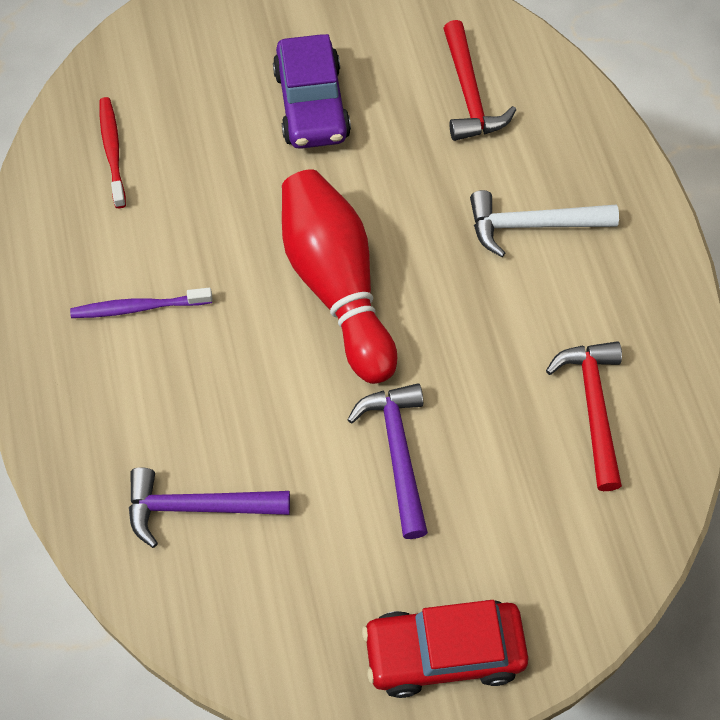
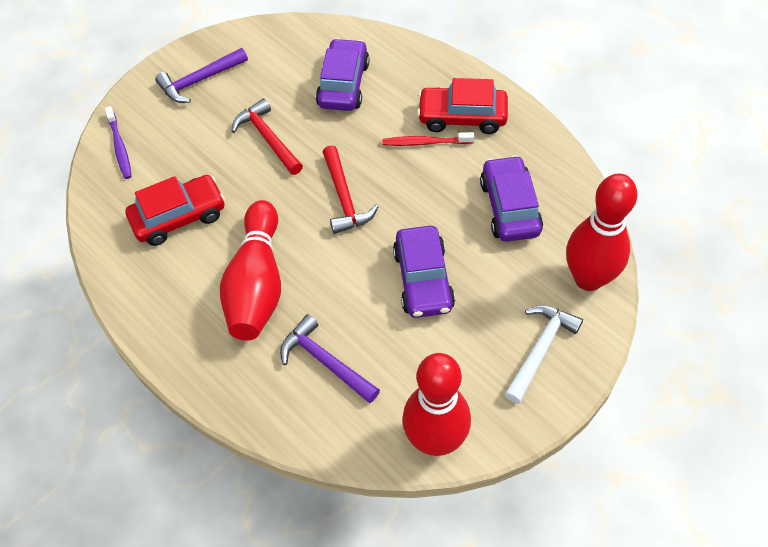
purple car: [273,34,351,149] = 1 -> [316,38,370,111] [393,226,455,318] [480,155,543,242] = 3
red bowling pin: [282,169,397,384] = 1 -> [220,200,281,341] [402,353,471,456] [566,173,637,291] = 3
red car: [362,600,528,698] = 1 -> [125,175,225,246] [417,78,508,134] = 2

